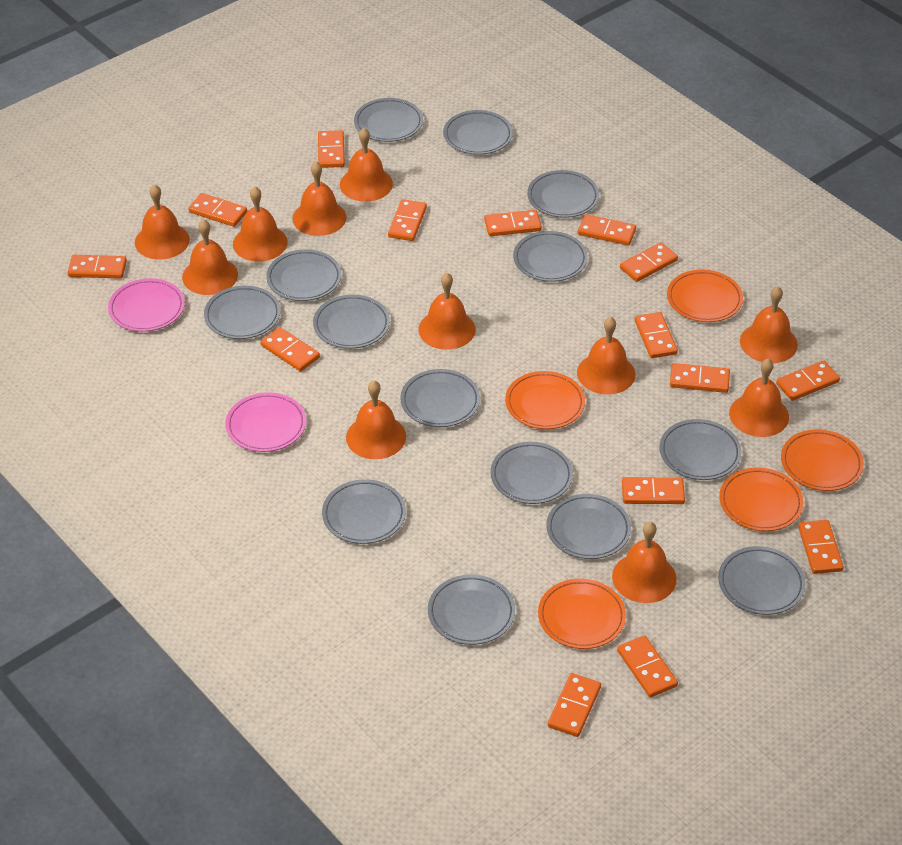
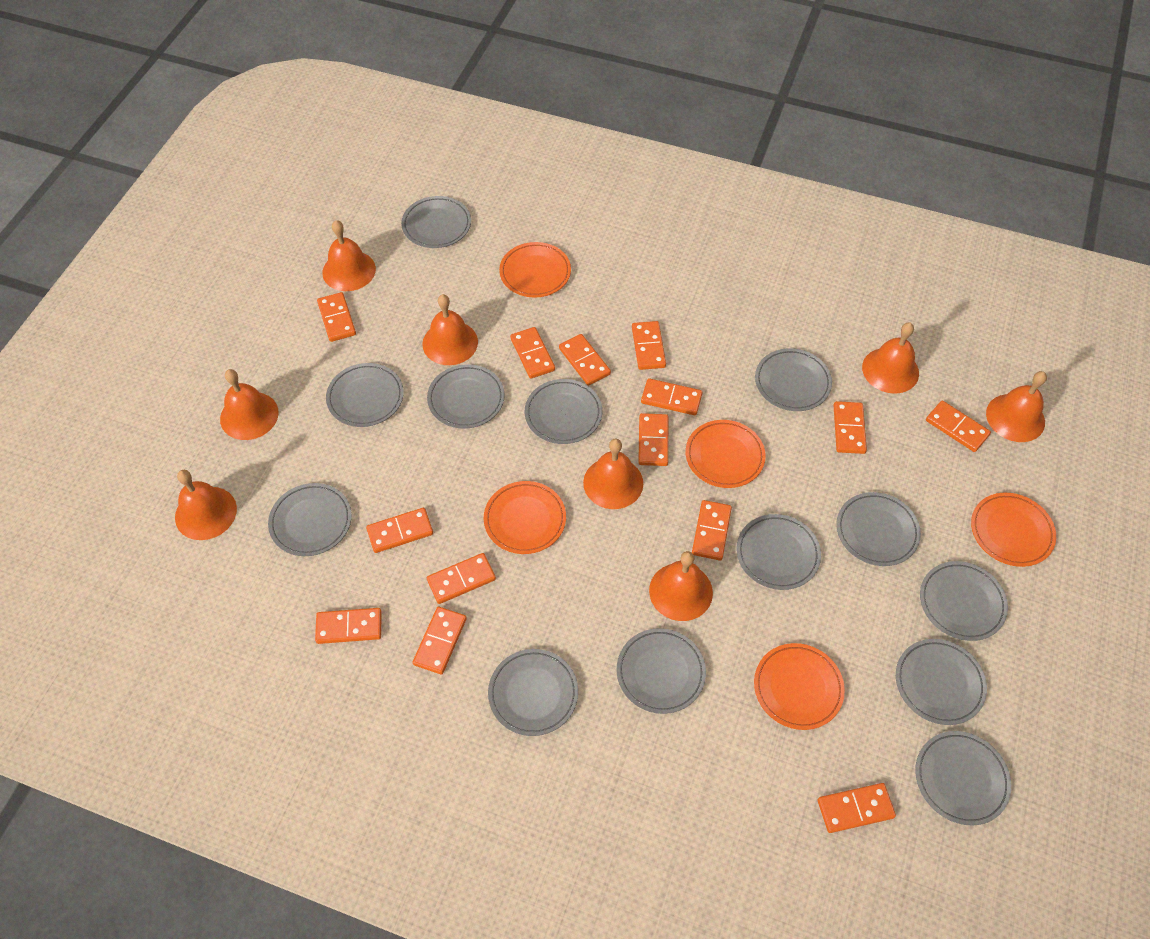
grey plate: [204,286,280,339] [266,249,341,301] [313,295,390,349] [322,479,406,544] [354,98,423,142] [400,369,480,427] [428,575,515,645] [443,110,513,155] [490,442,573,504] [513,231,588,282] [527,170,599,218] [547,494,631,559] [659,419,741,480] [718,546,806,615] = 14 -> [268,483,352,556] [326,363,404,427] [401,196,471,248] [427,364,505,429] [488,649,578,736] [525,379,602,444] [617,628,706,714] [736,514,821,590] [755,348,832,411] [836,492,921,566] [896,639,987,725] [915,731,1011,826] [920,561,1008,641] = 13
orange bell: [135,184,190,259] [182,219,238,295] [233,187,288,261] [293,162,347,236] [340,128,393,202] [346,380,406,459] [418,273,476,350] [577,317,636,395] [612,522,677,603] [729,358,789,437] [740,286,798,363] = 11 -> [175,470,237,540] [220,369,279,440] [322,220,376,291] [422,294,478,365] [583,439,643,509] [649,551,713,621] [862,322,919,394] [986,371,1047,442] = 8
orange domino: [68,255,127,279] [188,193,247,227] [260,327,320,372] [318,130,345,168] [388,199,427,241] [484,210,542,236] [548,673,601,737] [578,214,636,245] [617,635,678,698] [620,242,678,282] [622,477,685,504] [635,312,678,358] [670,363,730,393] [776,360,840,401] [798,520,844,574] = 15 -> [315,608,382,644] [317,292,356,342] [366,508,433,553] [412,607,467,675] [427,553,496,604] [510,327,555,378] [559,334,611,386] [632,321,666,370] [638,413,668,466] [641,378,702,415] [692,500,732,561] [818,783,896,833] [833,401,867,454] [926,401,991,452] = 14
pink plate: [108,278,185,332] [225,392,306,452] = 2 -> none = 0

